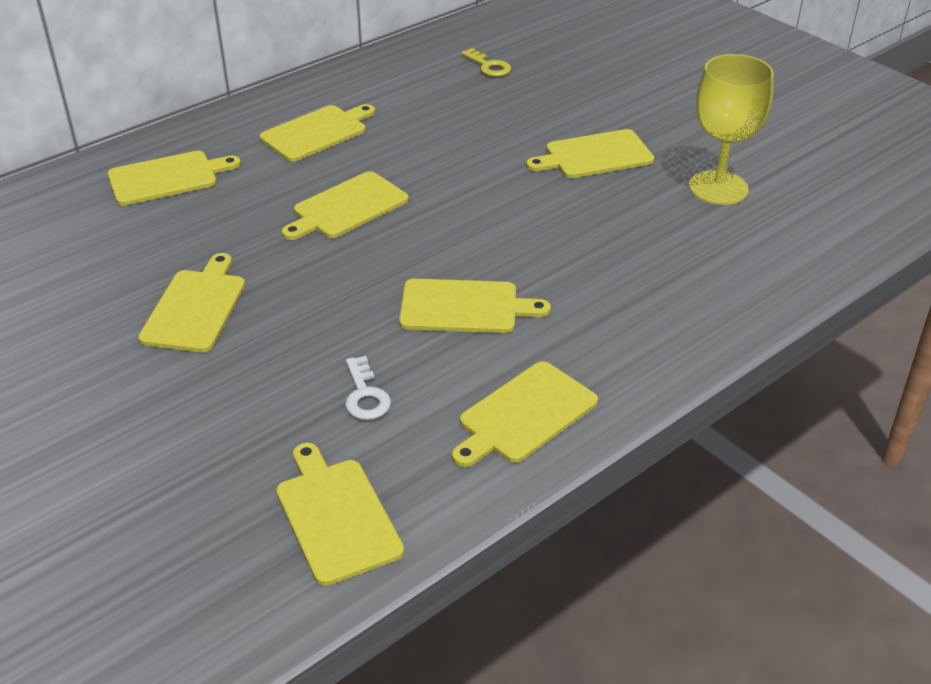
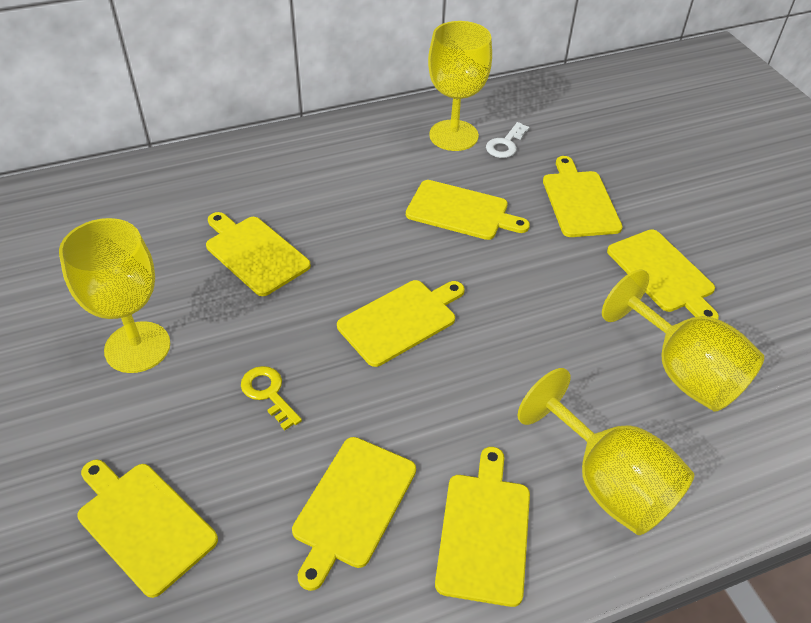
yellow goblet: [689,54,774,205] = 1 -> [59,218,170,373] [428,21,492,151] [517,368,694,535] [602,269,764,411] = 4

